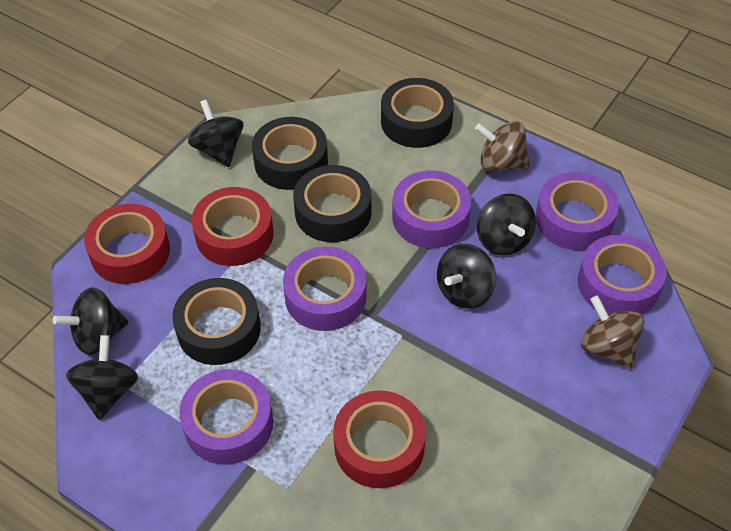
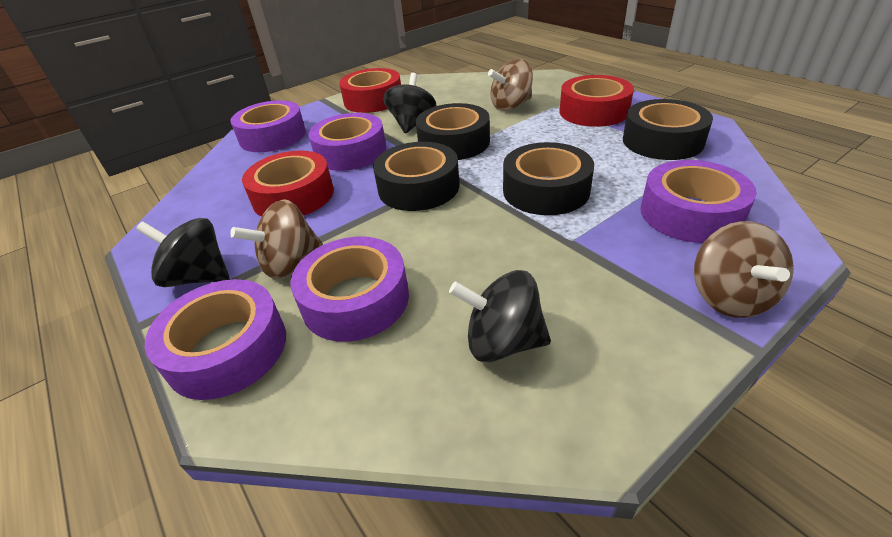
black spinning top: [53,287,128,355] [66,335,138,420] [188,99,243,167] [437,244,496,309] [477,194,536,255] = 5 -> [136,218,229,287] [383,73,437,134] [449,270,551,362] = 3
brown spinning top: [475,121,530,172] [581,295,645,369] = 2 -> [230,199,323,279] [488,59,533,111] [694,221,794,318] = 3

